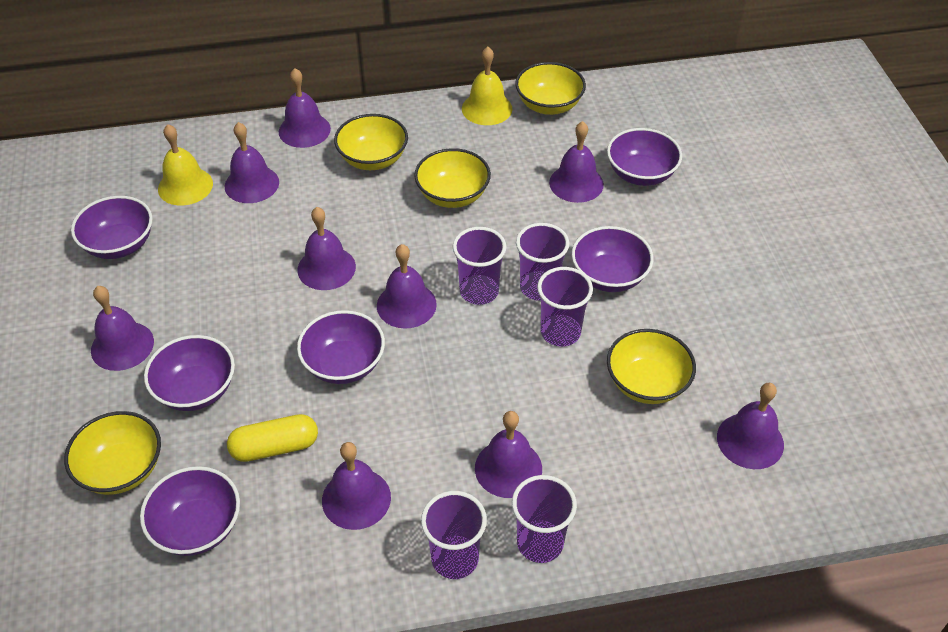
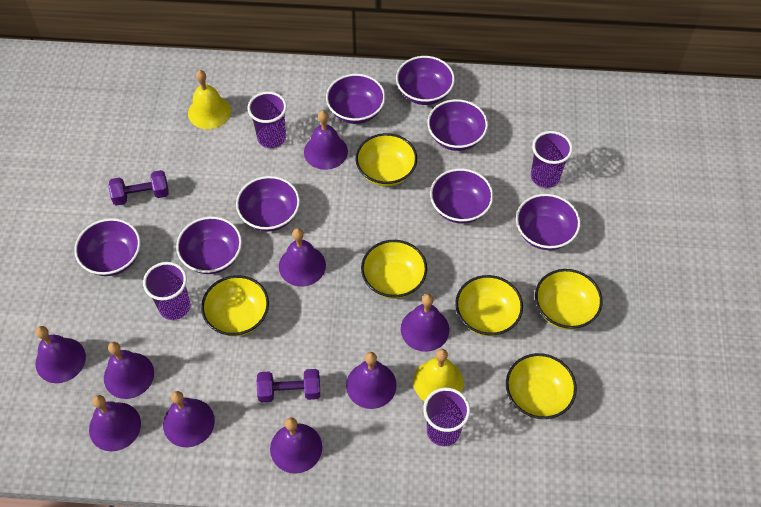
purple bowl: [71,196,152,259] [140,466,240,556] [144,335,235,411] [297,310,385,384] [572,226,654,292] [607,128,682,186] = 6 -> [74,218,140,276] [176,216,242,274] [236,176,300,232] [326,74,385,124] [396,56,455,105] [427,99,488,151] [430,168,493,223] [516,194,581,250] = 8
purple cup: [421,491,487,579] [453,227,506,305] [512,475,577,563] [516,223,569,301] [537,267,593,346] = 5 -> [143,262,190,320] [247,92,287,148] [423,388,470,446] [531,131,573,188] = 4
purple dumbbell: none = 0 -> [109,170,168,206] [256,369,320,403] = 2
yellow bowl: [64,411,161,495] [334,114,408,170] [414,148,491,208] [515,62,586,115] [607,329,696,404] = 5 -> [201,275,269,336] [355,133,417,186] [361,240,427,299] [455,275,523,336] [506,353,577,419] [535,269,603,330] = 6
yellow capsule: [227,414,318,462] = 1 -> none = 0

